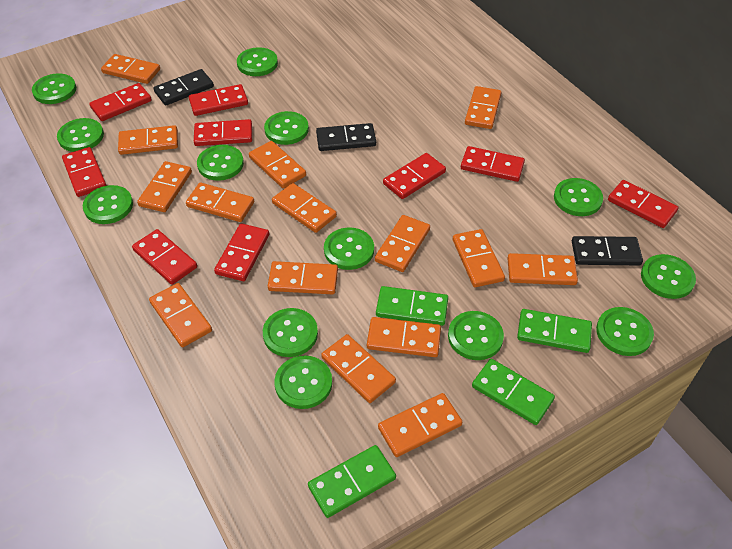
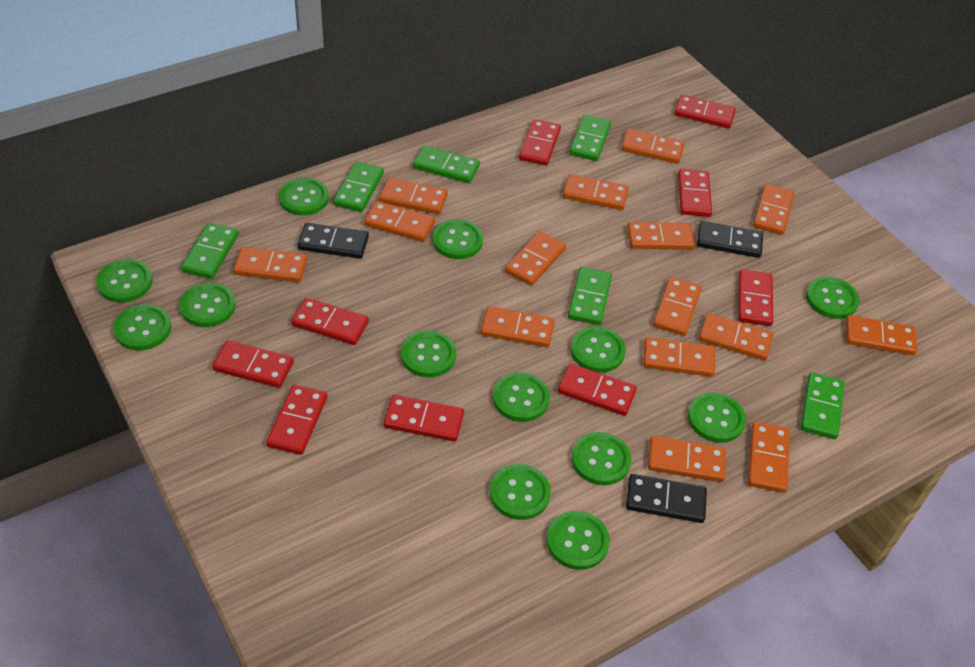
green domino: [308,445,396,518] [376,286,448,326] [472,359,555,425] [517,309,592,353] = 4 -> [181,223,239,279] [333,161,384,212] [413,146,480,183] [568,267,612,325] [569,115,611,161] [801,372,845,439] = 6

